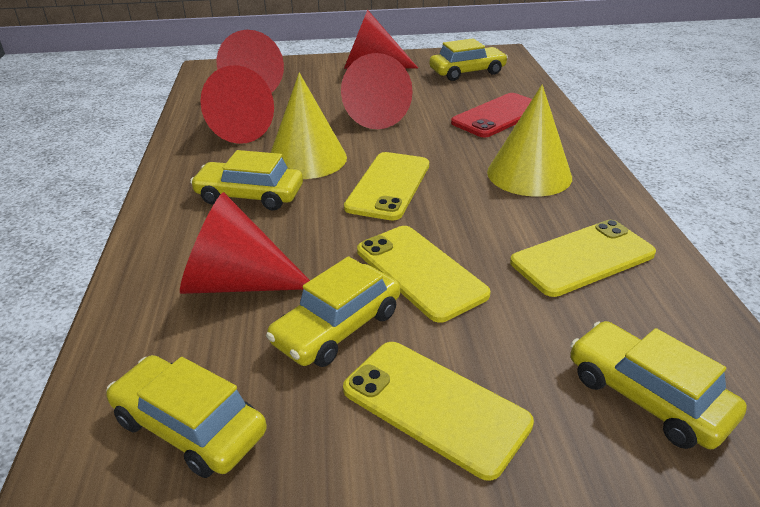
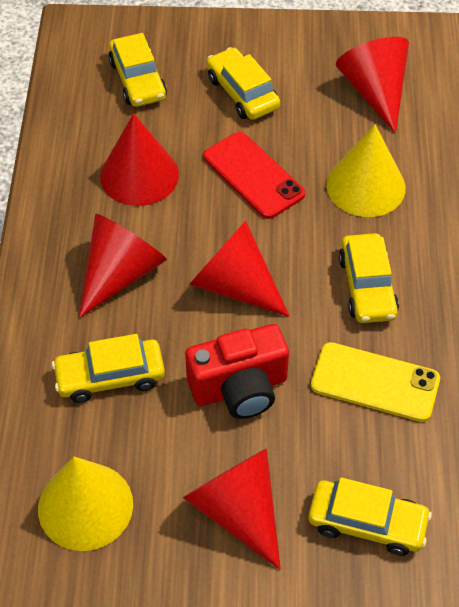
red camera: none = 0 -> [185,324,289,419] = 1
yellow phone: [343,342,534,481] [344,152,429,220] [357,226,491,323] [510,220,656,297] = 4 -> [311,342,440,422] = 1

